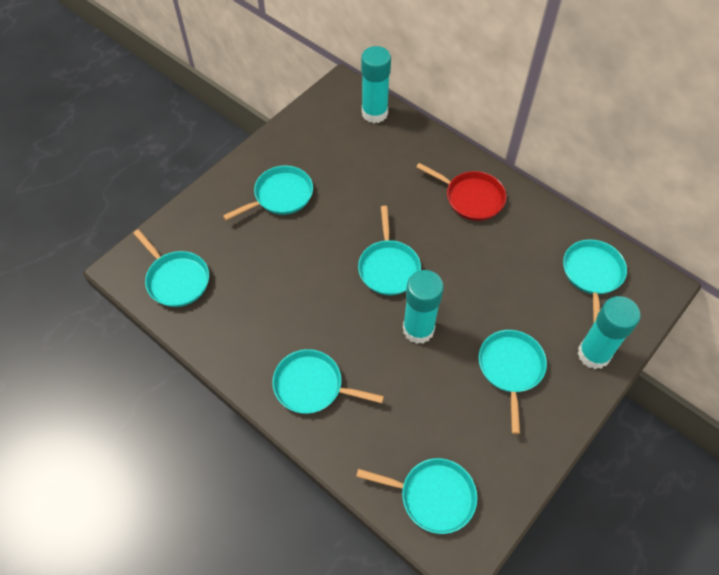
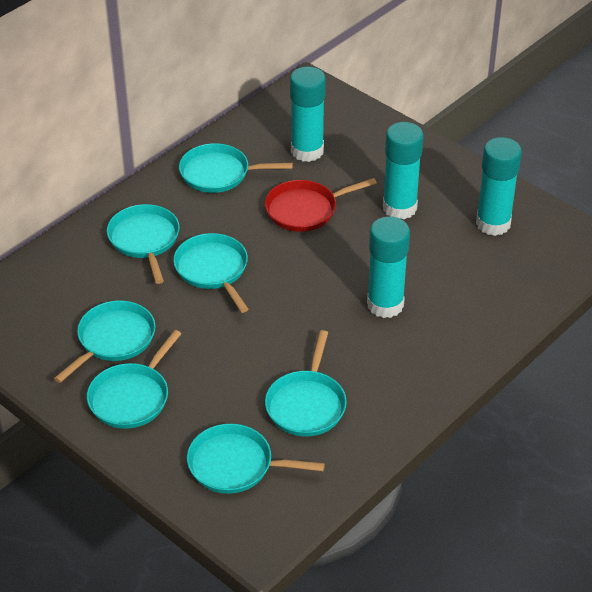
turquoise glue stick: [361,46,391,123] [403,270,444,344] [577,296,640,369] = 3 -> [290,67,326,162] [367,216,410,318] [383,122,424,220] [476,137,522,236] = 4

